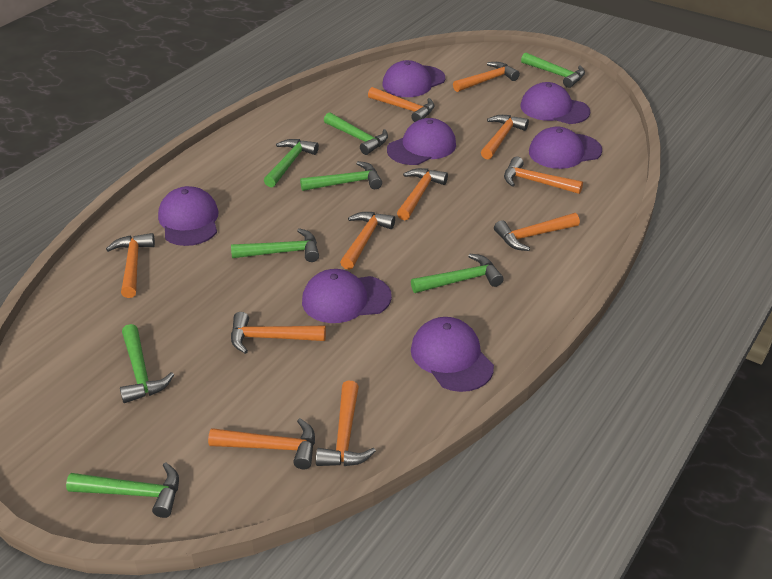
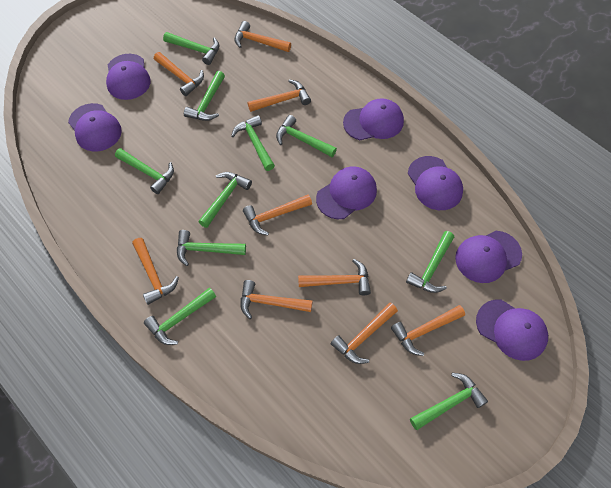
green hammer: [66,462,179,518] [120,324,174,403] [231,228,319,262] [264,139,319,187] [300,161,382,191] [324,112,388,155] [411,254,504,293] [521,52,585,88] = 8 -> [115,148,174,194] [144,287,216,345] [163,32,219,65] [177,230,246,266] [184,71,225,121] [198,172,252,228] [231,115,275,171] [276,115,337,157] [406,231,454,293] [410,373,488,430] = 10
orange hammer: [106,233,155,298] [208,418,315,469] [231,312,326,354] [316,381,376,466] [340,212,395,270] [368,87,435,122] [397,168,448,220] [453,62,520,92] [481,115,529,159] [494,213,580,251] [504,157,583,194] = 11 -> [132,238,179,305] [154,52,204,96] [234,21,291,52] [240,280,313,319] [243,195,312,235] [248,79,311,112] [298,259,371,295] [331,303,398,364] [391,305,465,356] = 9

